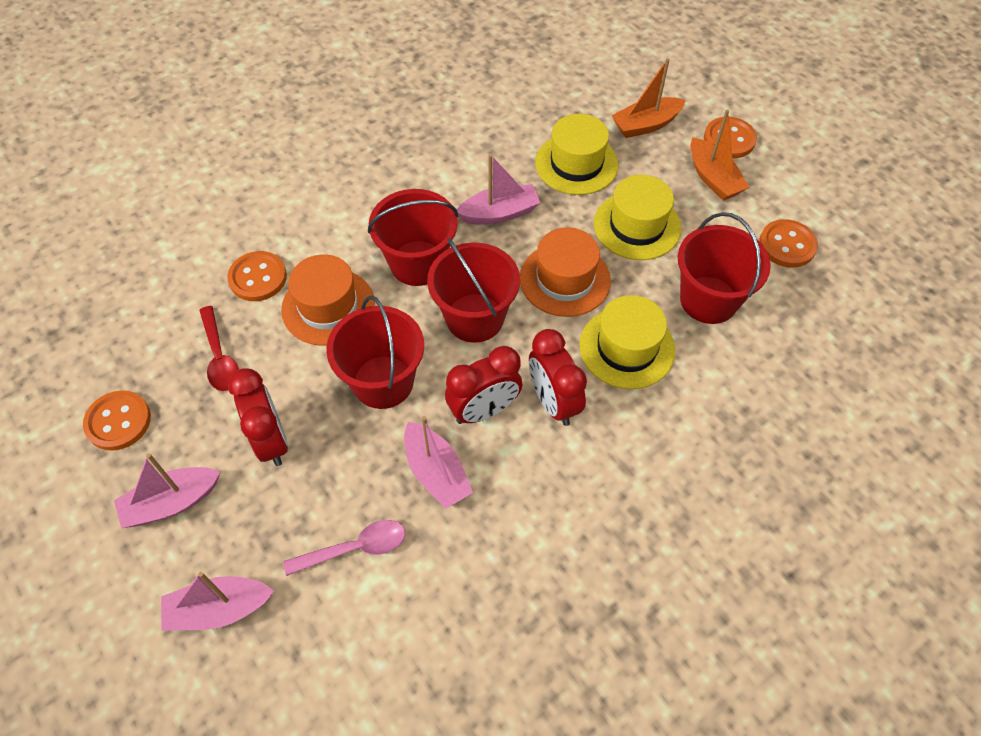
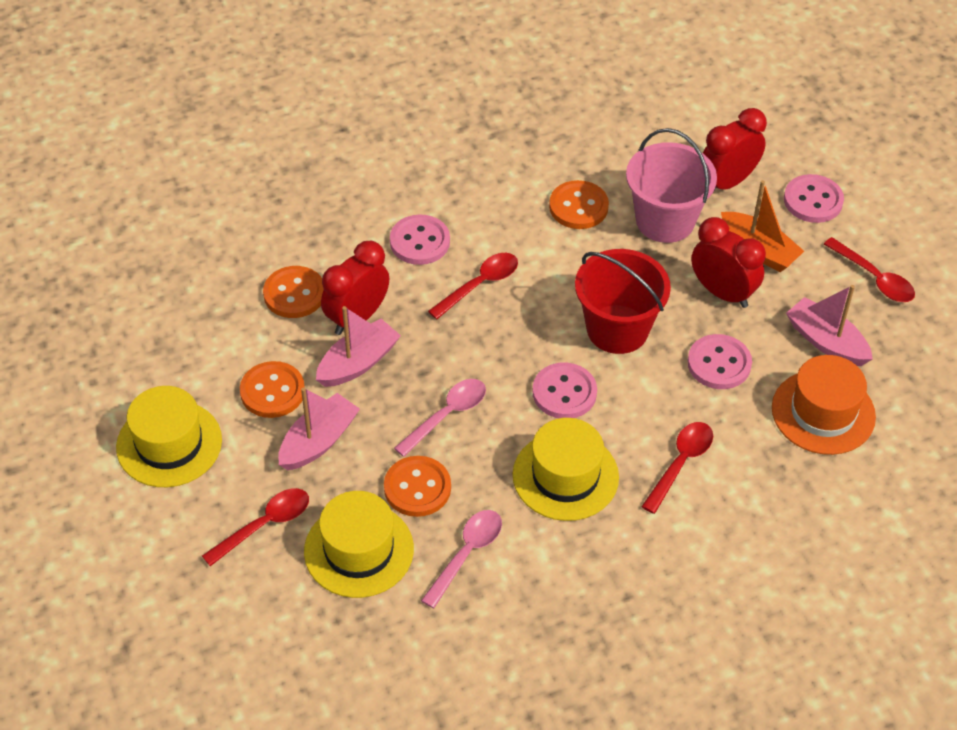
orange boat: [612,58,686,138] [690,109,750,201] = 2 -> [721,180,804,272] = 1
orange hat: [281,254,375,346] [520,227,611,317] = 2 -> [772,355,876,455] = 1
pink boat: [114,453,220,528] [161,572,274,631] [404,416,473,509] [457,154,540,225] = 4 -> [278,387,360,470] [316,306,401,387] [786,285,873,366] = 3
pink bucket: none = 0 -> [626,128,717,243] = 1
pink button: none = 0 -> [390,215,450,265] [533,363,597,418] [688,334,752,389] [784,174,844,223] = 4
pink spoon: [283,520,405,576] = 1 -> [394,379,486,457] [421,510,502,608] = 2
red bucket: [326,295,424,409] [368,189,459,286] [427,238,520,342] [678,212,771,324] = 4 -> [575,249,671,354] = 1
red spoon: [199,306,239,391] = 1 -> [202,488,309,566] [428,253,518,319] [641,422,713,514] [824,237,915,302] = 4

